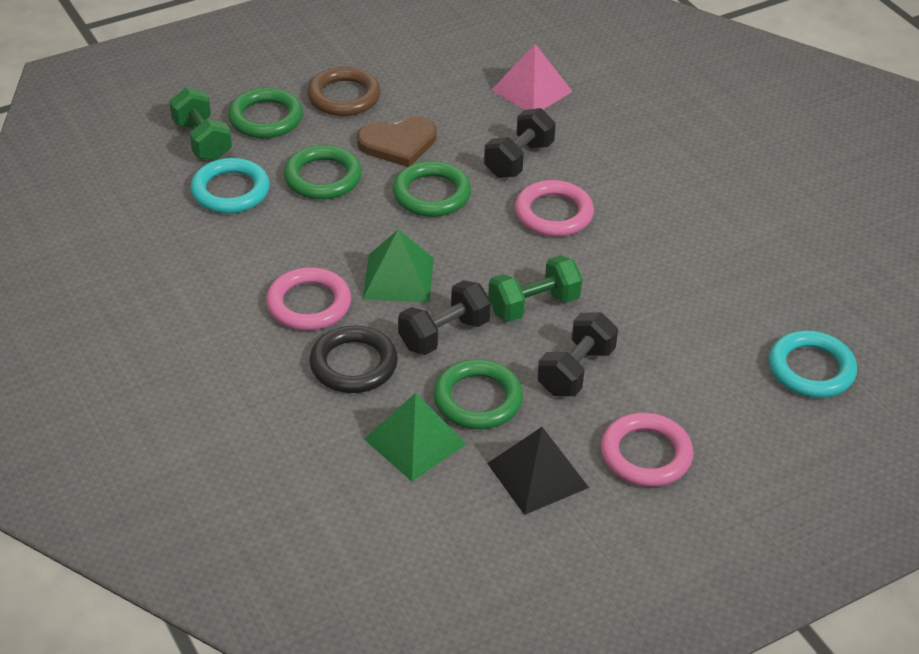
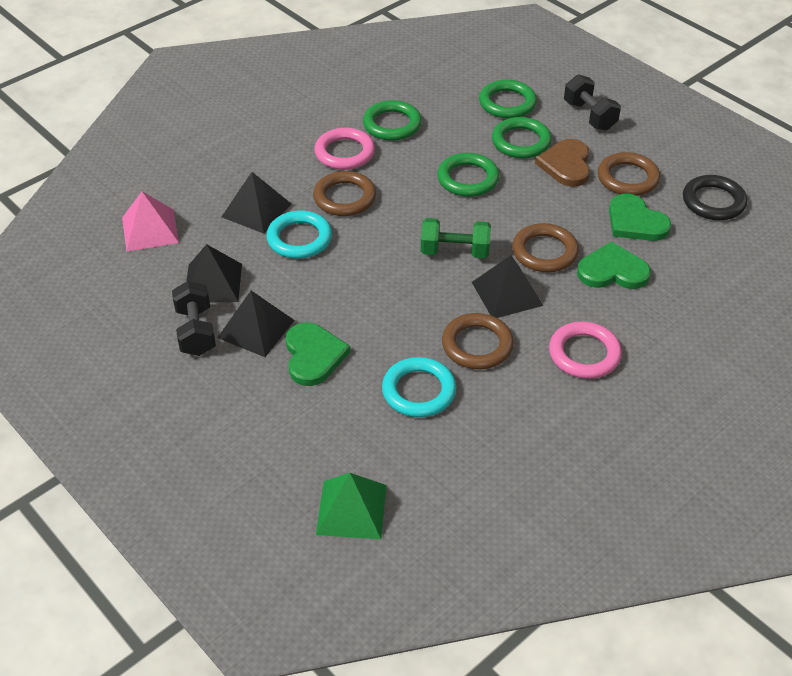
black dumbbell: [398,280,491,355] [484,108,556,178] [537,312,618,396] = 3 -> [172,281,216,356] [564,74,621,131] = 2
black pyramid: [487,427,589,515] = 1 -> [186,244,242,302] [217,291,295,357] [222,172,291,234] [472,255,543,318] = 4
brown ring: [307,67,381,116] = 1 -> [313,171,376,216] [442,313,514,369] [512,223,579,272] [598,152,660,196] = 4
green dumbbell: [169,87,232,161] [488,255,582,322] = 2 -> [421,218,491,258] = 1
green heart: none = 0 -> [285,322,350,386] [577,242,651,289] [609,193,671,241] = 3
green pyramid: [363,229,434,303] [364,393,467,481] = 2 -> [316,473,387,539] = 1
pink ring: [266,267,351,331] [515,180,594,237] [601,413,693,487] = 3 -> [314,128,375,170] [549,322,622,379] = 2

